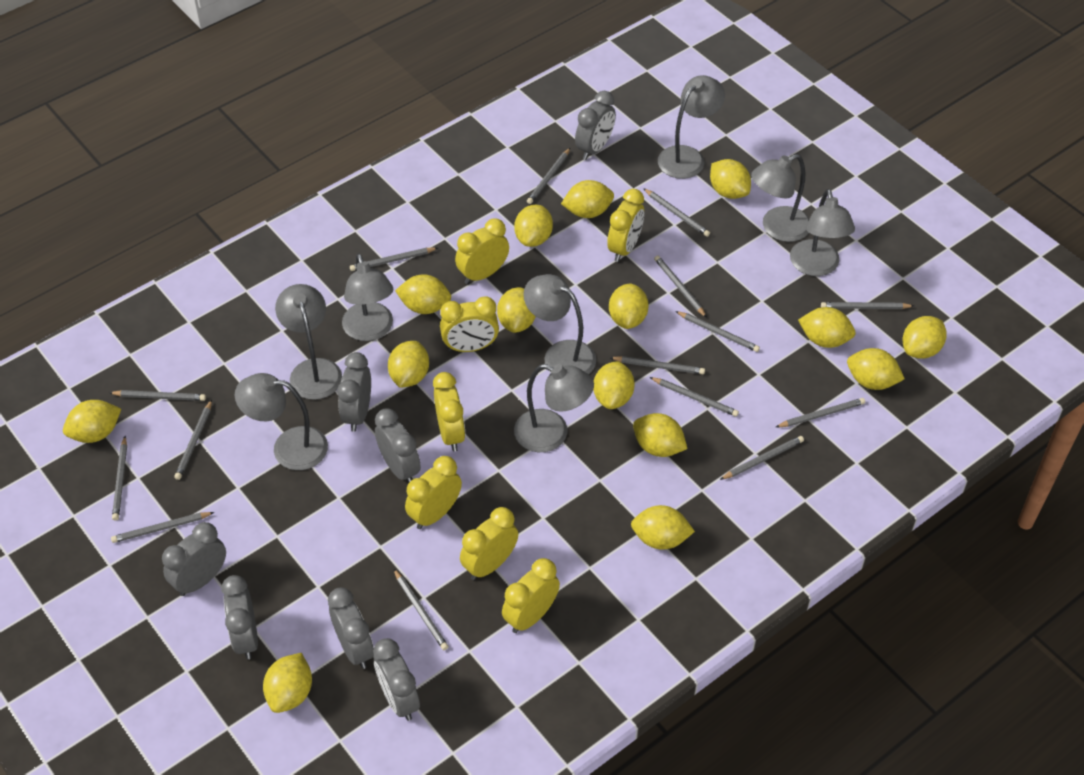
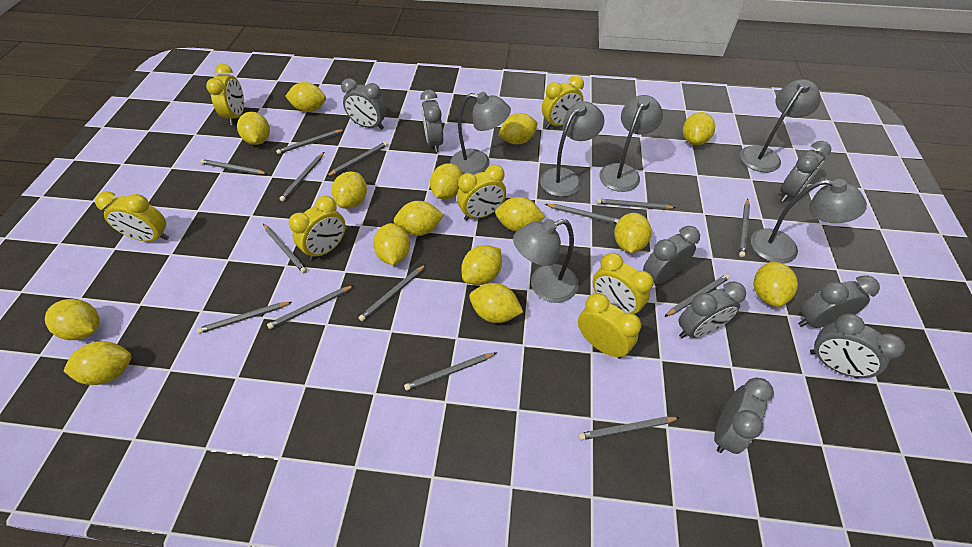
grey clock: [162,522,226,596] [221,575,258,659] [328,588,374,669] [337,352,371,432] [373,638,420,721] [375,408,421,484] [575,91,616,160] = 7 -> [341,78,386,129] [420,90,443,152] [643,226,700,284] [678,281,746,338] [714,378,774,454] [780,141,831,202] [798,275,880,328] [810,313,905,379] = 8
grey lamp: [235,373,328,470] [275,284,342,400] [342,253,394,341] [514,364,594,452] [523,274,596,374] [658,75,725,179] [751,154,809,242] [790,189,855,276] = 8 -> [450,92,511,175] [513,219,579,303] [540,101,605,197] [599,95,663,192] [740,79,821,173] [751,179,867,264] = 6
grey pencil: [110,390,206,401] [111,512,214,543] [112,436,127,520] [174,400,212,480] [350,248,438,271] [393,568,448,650] [527,148,570,204] [610,356,705,374] [643,188,710,237] [650,377,739,417] [654,255,707,318] [675,311,760,352] [720,436,804,480] [776,398,865,427] [821,302,914,309] = 15 -> [197,302,292,334] [200,159,267,174] [263,224,307,273] [267,285,354,329] [276,129,345,154] [279,152,324,202] [326,142,388,177] [359,265,426,321] [404,352,497,391] [545,204,620,224] [578,417,679,440] [596,199,676,209] [664,274,730,317] [739,199,750,257] = 14

